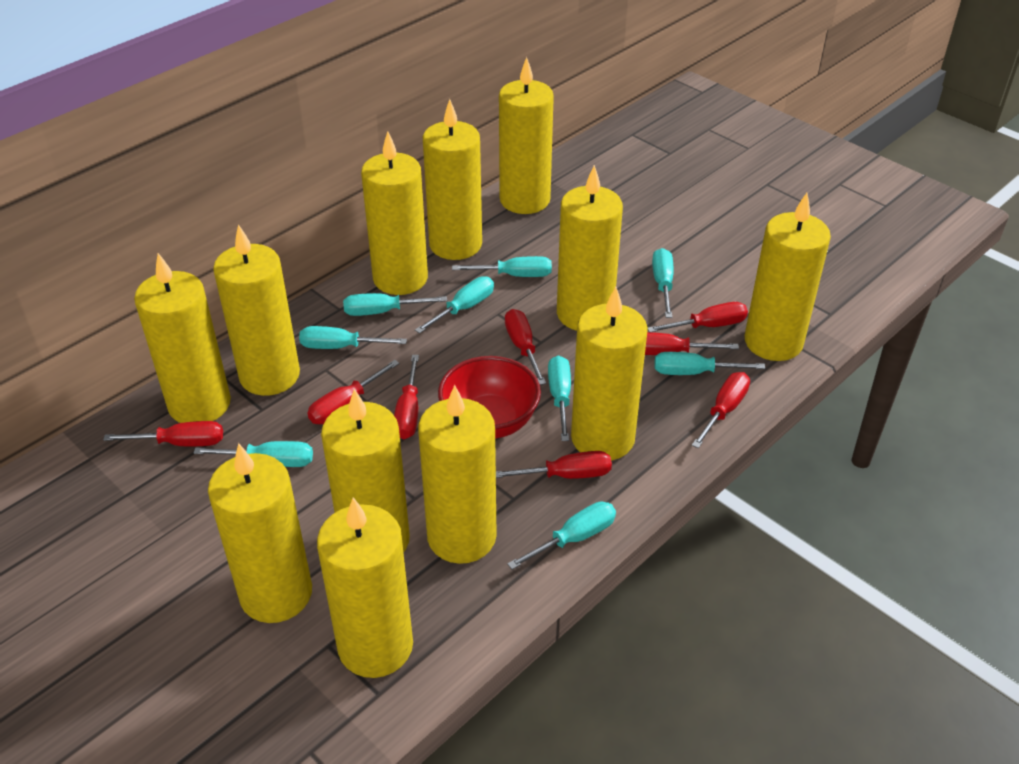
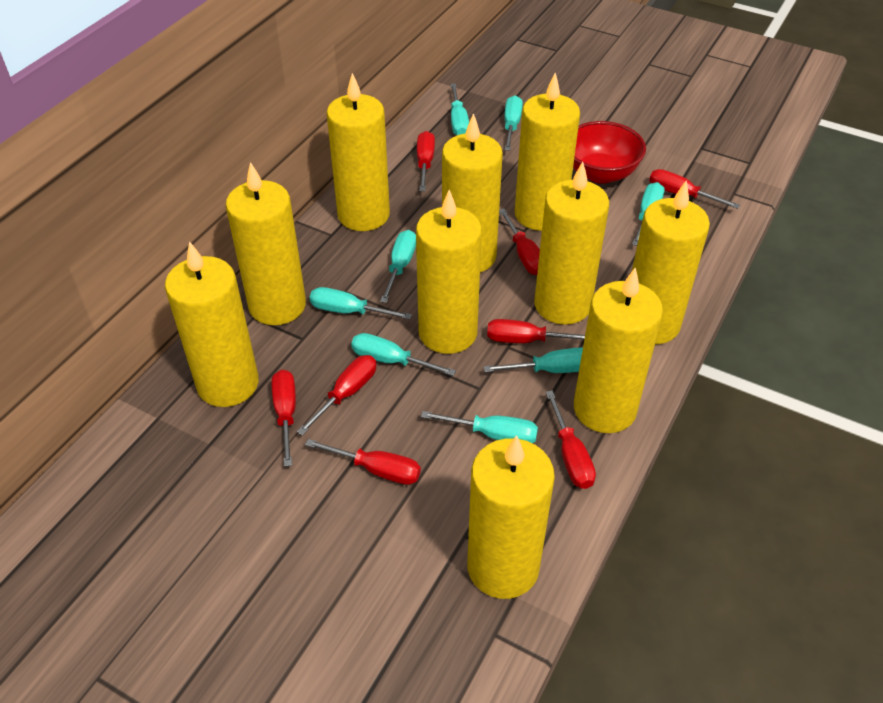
turquoise screwdriver: [194,441,313,467] [299,326,407,349] [343,293,447,316] [415,276,494,334] [452,256,552,277] [507,501,616,570] [548,356,571,441] [652,248,674,318] [654,352,765,375] = 9 -> [310,287,412,320] [351,333,456,376] [380,230,416,303] [421,411,538,443] [451,84,469,135] [484,347,583,373] [504,95,523,151] [632,182,665,246] = 8
yellow candle: [134,253,231,423] [208,443,312,623] [213,224,300,396] [317,497,413,678] [321,389,410,553] [361,131,428,295] [418,385,497,564] [423,99,482,260] [499,57,554,214] [557,165,623,331] [571,287,648,460] [745,193,831,361] = 12 -> [165,241,259,407] [226,162,306,325] [327,73,390,231] [416,190,482,354] [442,113,503,273] [467,435,555,599] [515,73,580,231] [534,162,609,325] [574,268,663,433] [632,181,710,344] = 10

